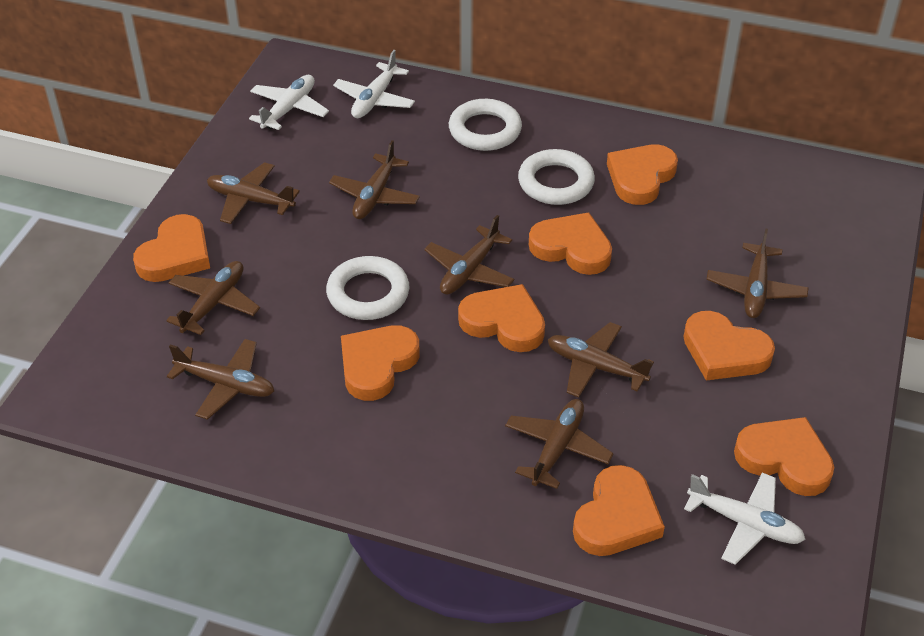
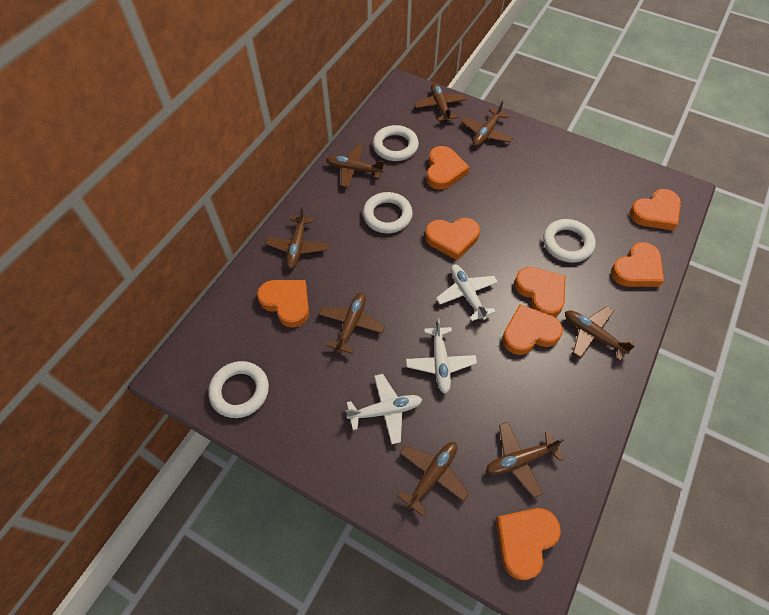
white ring: [326,256,409,320] [449,99,522,151] [518,149,595,205] = 3 -> [208,361,269,418] [363,192,413,233] [373,125,419,161] [543,219,596,263] = 4

